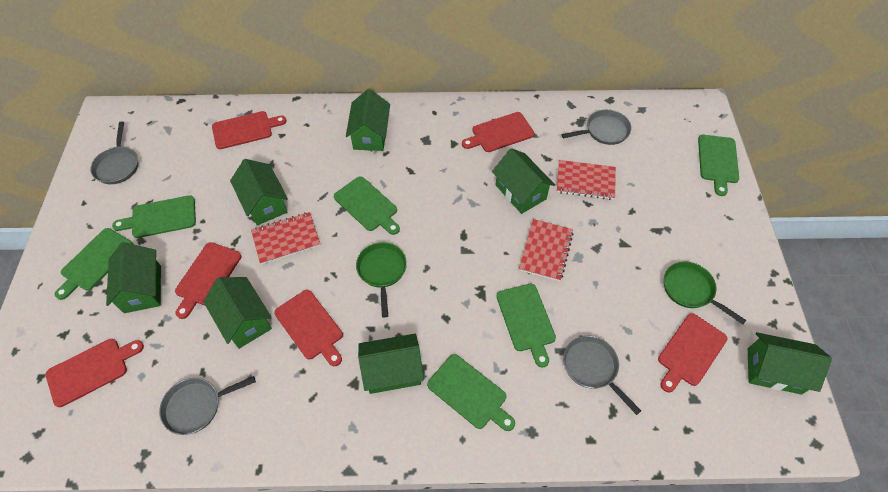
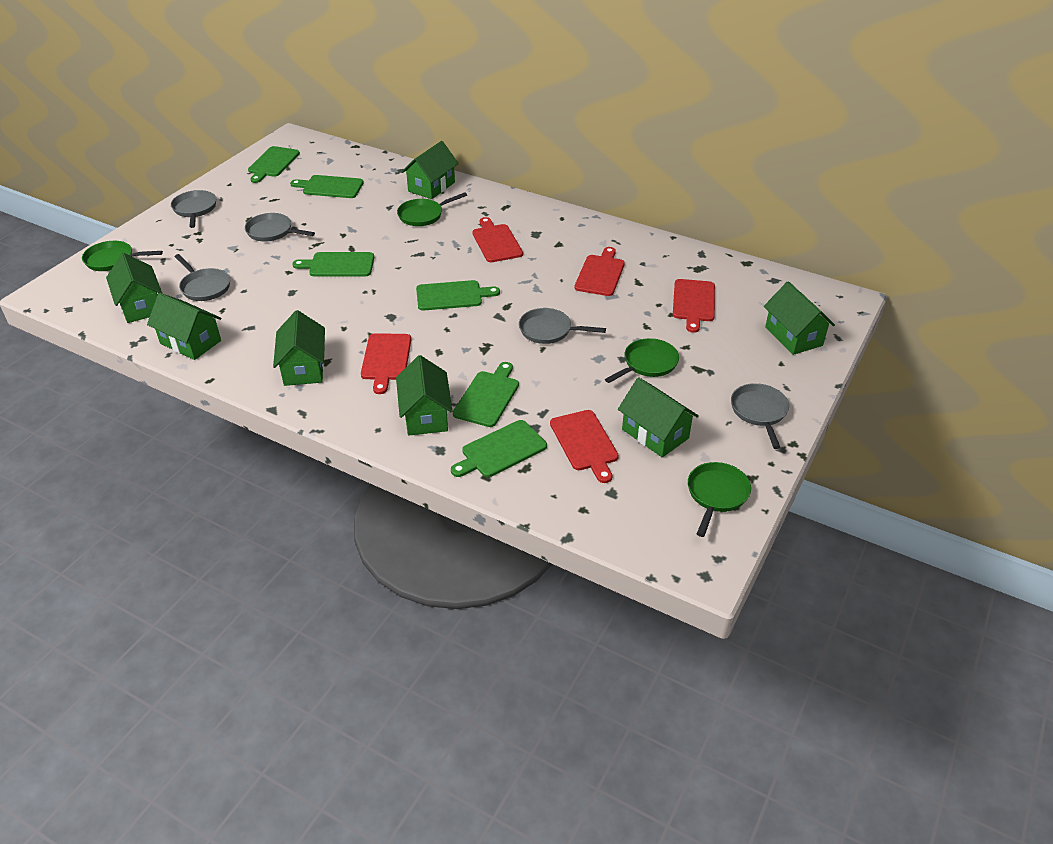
green pan: [356,242,407,318] [664,262,746,325] = 2 -> [82,241,163,271] [397,192,467,226] [605,338,679,383] [688,462,751,537] = 4
grey pan: [90,122,138,184] [159,376,256,435] [562,110,631,145] [563,336,641,415] = 4 -> [171,190,216,228] [174,254,230,301] [245,213,315,242] [519,308,606,344] [731,383,789,449] = 5
red cutting board: [46,339,144,407] [175,242,241,319] [212,111,287,149] [274,290,343,366] [462,112,534,152] [658,313,727,392] = 6 -> [361,333,411,394] [472,217,523,262] [550,410,619,483] [574,247,625,296] [673,279,715,333] = 5
red notebook: [251,212,320,265] [519,219,574,281] [557,160,616,200] = 3 -> none = 0

